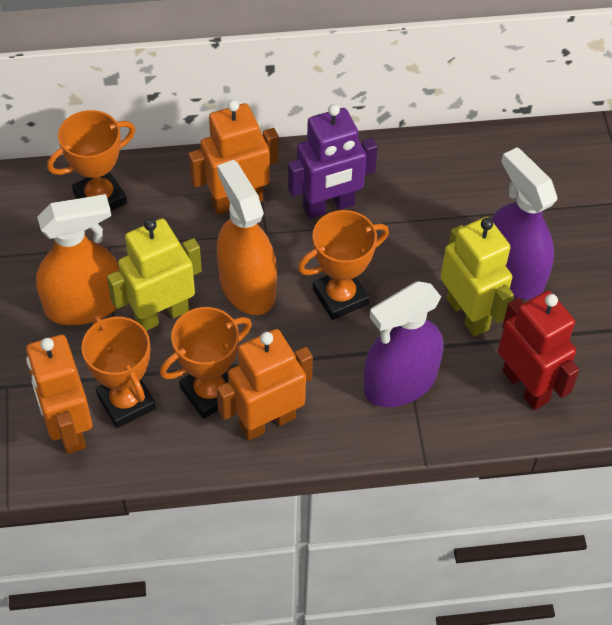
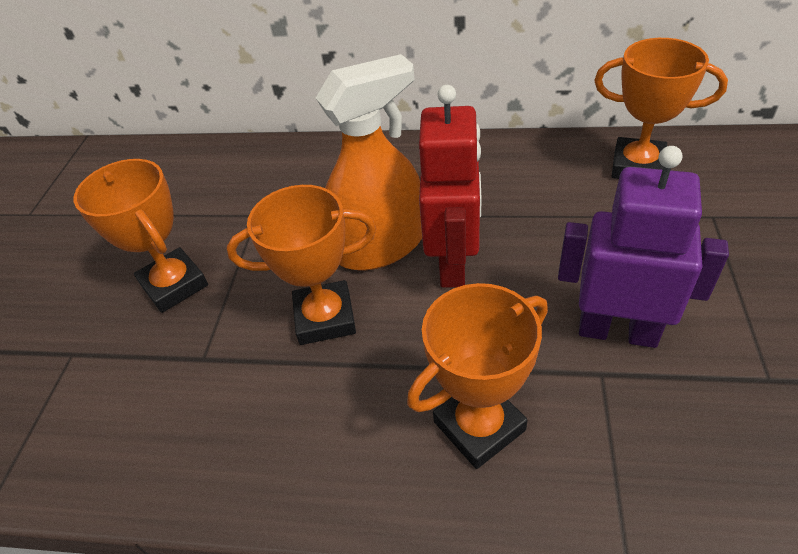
orange robot: [26,335,92,454] [188,100,279,215] [217,329,313,441] = 3 -> none = 0
orange spray bottle: [36,194,119,325] [217,160,277,315] = 2 -> [316,54,422,270] = 1
purple spray bottle: [364,281,443,407] [491,147,557,300] = 2 -> none = 0
yellow robot: [107,218,202,331] [441,217,514,337] = 2 -> none = 0

